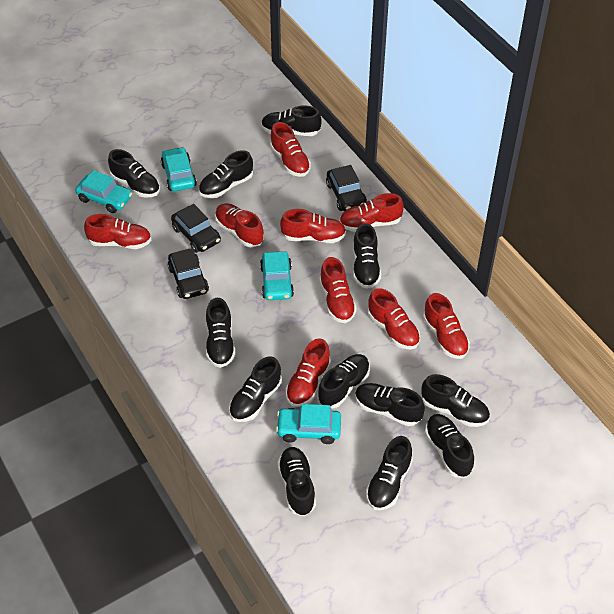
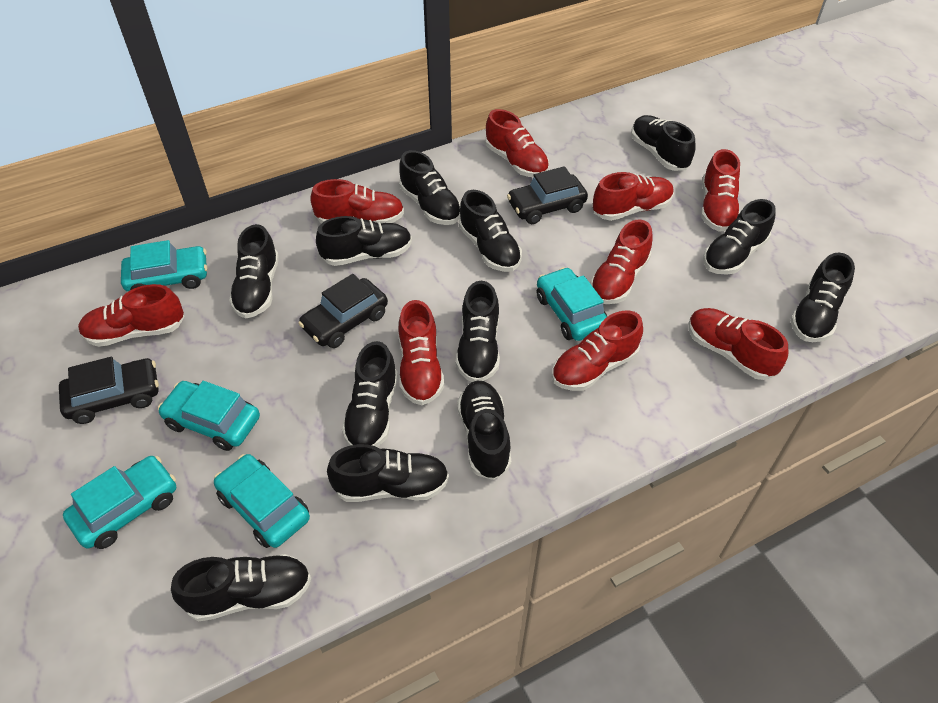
turquoise car: [75,170,132,213] [161,147,197,191] [260,251,294,300] [276,404,341,444] = 4 -> [63,456,176,549] [121,240,207,292] [158,381,260,451] [214,454,310,548] [537,267,607,341] = 5

